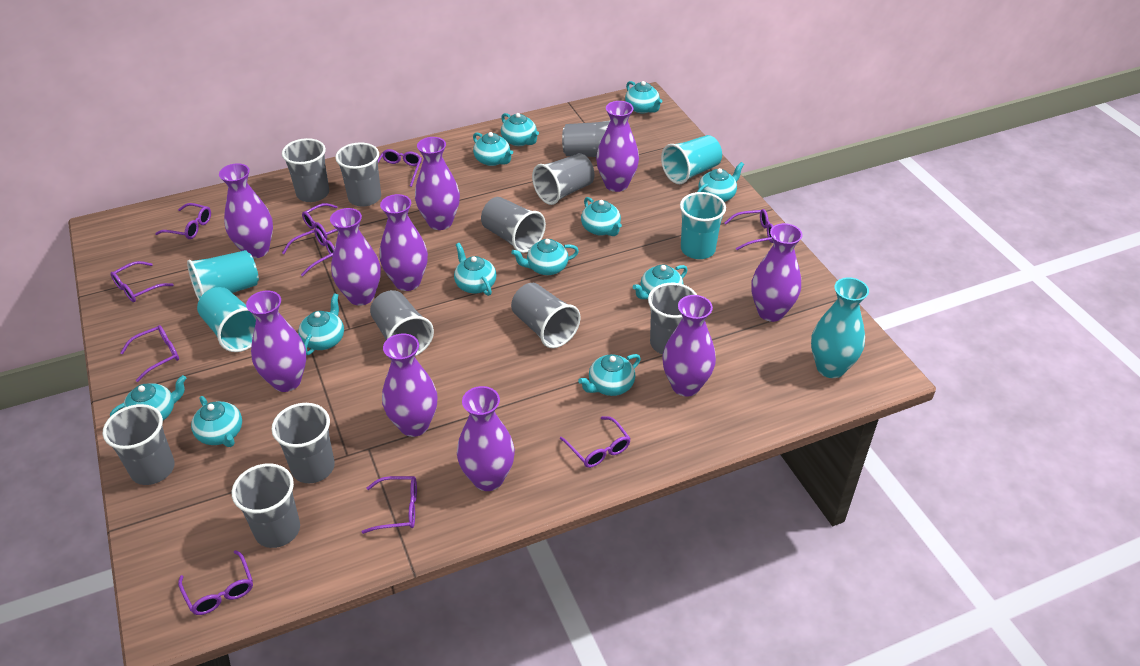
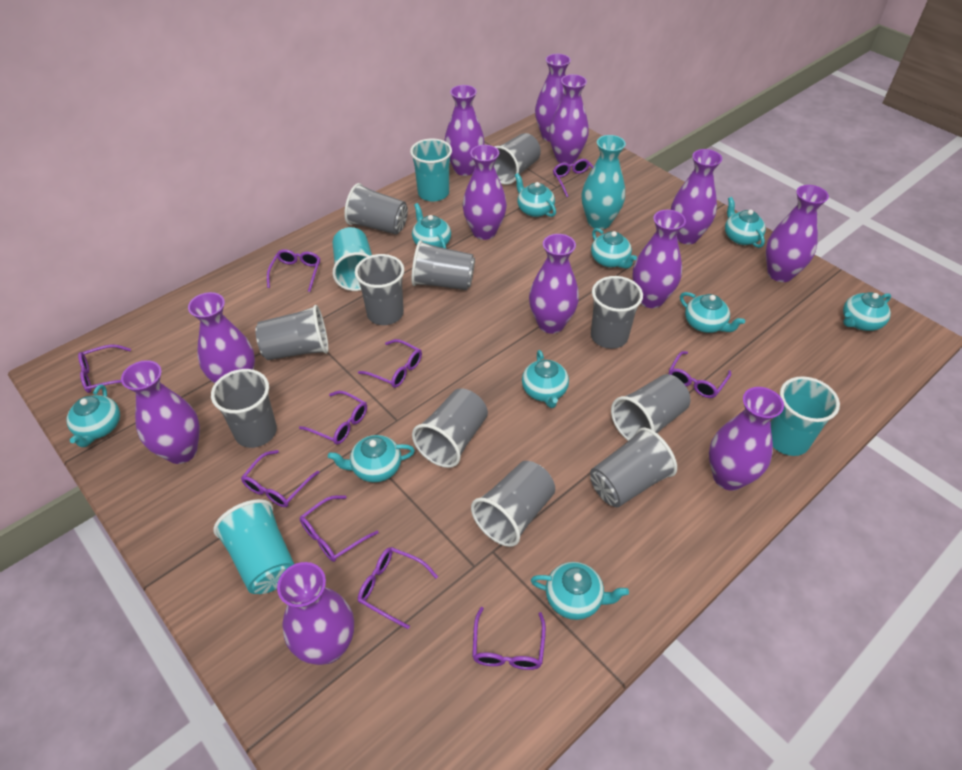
purple vase: [219,163,273,258] [246,291,306,392] [330,208,381,306] [379,194,428,291] [382,334,437,437] [415,137,460,230] [457,386,515,491] [596,101,639,192] [662,295,716,396] [751,223,802,322] = 10 -> [121,360,200,464] [188,292,255,384] [277,562,354,665] [445,85,485,176] [463,145,507,240] [529,234,579,334] [535,54,571,142] [549,74,589,164] [633,210,686,308] [671,149,722,244] [709,387,784,491] [766,185,829,282] = 12
turquoise teapot: [110,375,187,420] [191,396,242,447] [298,293,344,355] [454,243,496,296] [473,132,513,166] [501,113,539,146] [511,239,579,275] [578,354,641,396] [581,197,622,236] [625,81,663,114] [633,265,688,299] [697,162,744,202] = 12 -> [67,384,120,447] [328,435,415,482] [412,203,451,248] [515,173,556,217] [522,350,569,408] [531,562,629,620] [591,228,637,269] [680,292,745,333] [725,197,766,248] [843,292,891,331] = 10

